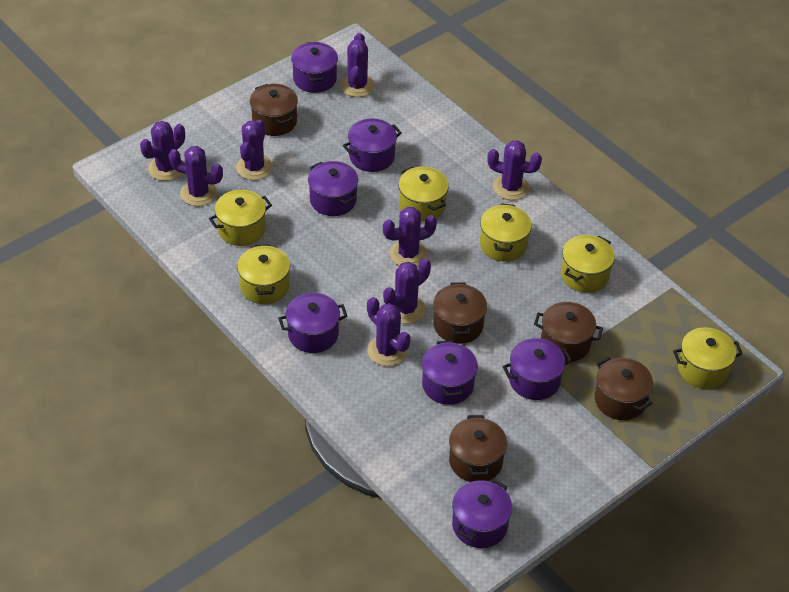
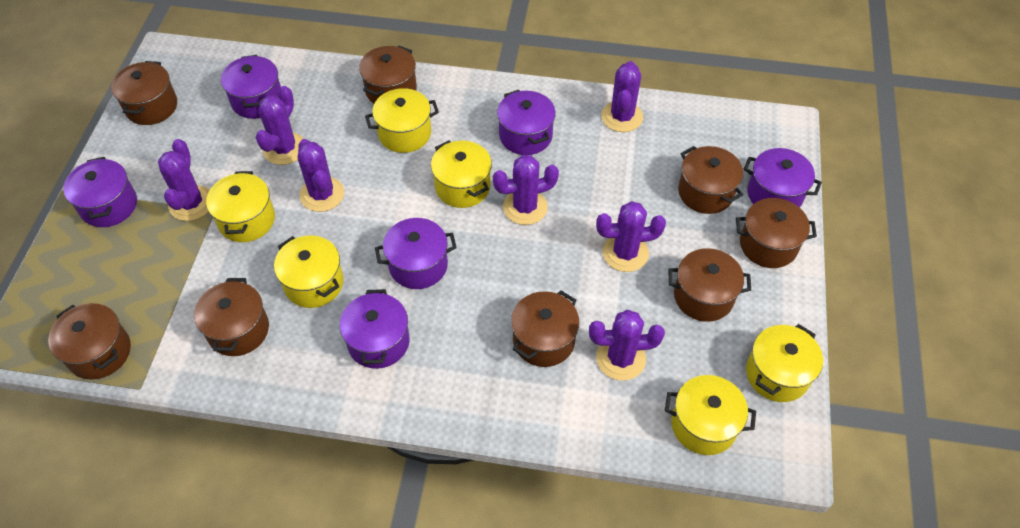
brown pot: [250,84,298,136] [433,282,487,344] [449,415,507,482] [534,302,603,362] [595,357,653,420] = 5 -> [48,303,131,380] [111,61,177,125] [194,278,269,356] [359,46,417,104] [511,290,579,367] [669,248,751,322] [678,146,743,214] [736,198,817,268] = 8
purple cactus: [140,121,185,181] [168,146,223,206] [236,120,273,180] [340,33,375,97] [367,297,411,366] [383,207,437,266] [383,258,431,324] [487,140,542,200] = 8 -> [158,139,210,221] [256,86,303,165] [298,139,344,212] [493,155,559,225] [589,310,665,381] [596,201,666,272] [601,61,643,132] = 7
purple pot: [278,293,347,353] [291,42,338,93] [308,161,358,216] [343,119,402,172] [422,340,478,405] [452,479,512,548] [502,338,572,400] = 7 -> [63,157,137,227] [221,55,281,119] [340,289,410,369] [375,218,457,289] [497,90,556,155] [743,148,822,208] = 6

